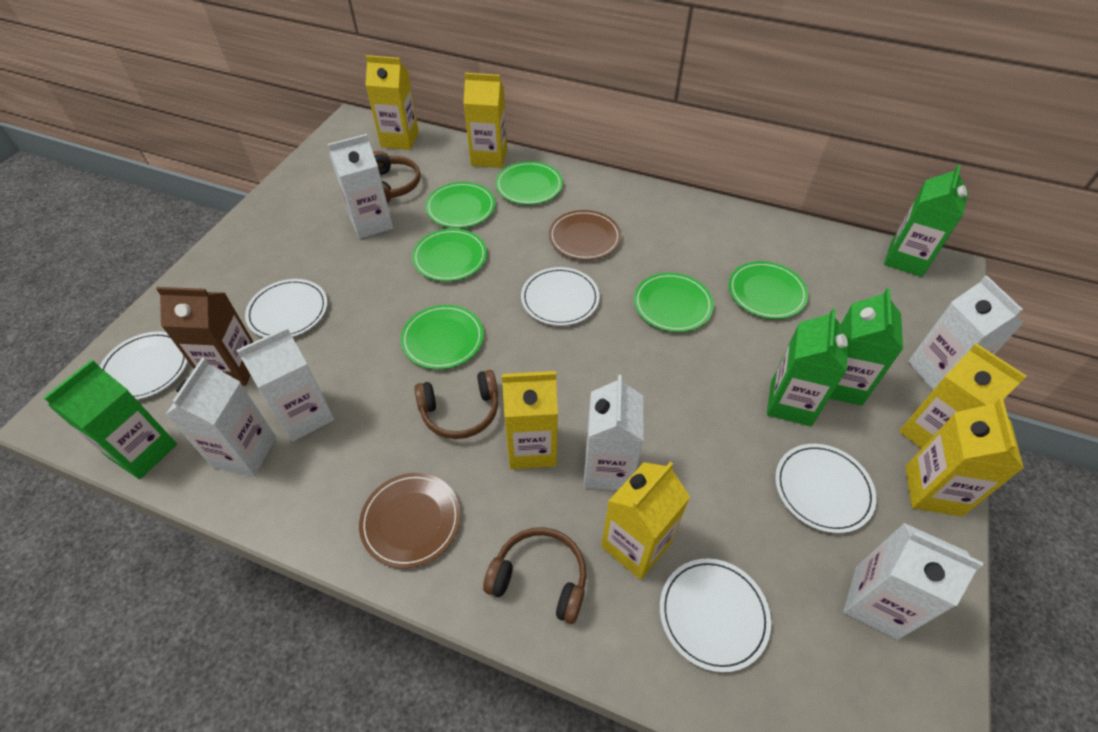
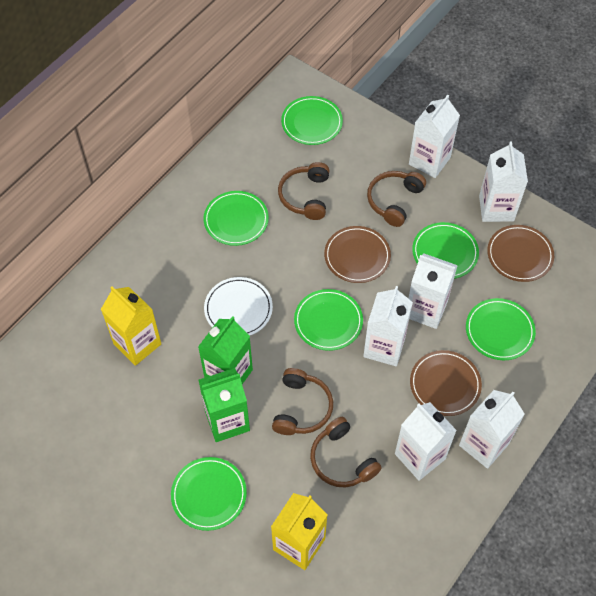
brown carton: [156,287,253,386] = 1 -> none = 0
brown headphones: [373,151,421,203] [415,370,498,439] [483,527,587,624] = 3 -> [272,368,333,435] [278,162,329,220] [310,417,382,488] [367,171,426,227] = 4
brown plate: [359,473,461,568] [549,210,621,260] = 2 -> [324,226,391,283] [410,350,482,416] [487,225,554,282] = 3
green carton: [43,359,177,479] [767,308,849,426] [829,288,903,406] [884,165,968,277] = 4 -> [198,316,253,384] [198,368,250,442] = 2
white plate: [100,331,188,400] [245,279,327,337] [521,267,600,326] [660,558,771,672] [775,444,876,533] = 5 -> [204,277,273,336] = 1
yellow carton: [365,55,419,150] [464,73,507,168] [502,371,558,469] [601,461,690,580] [899,343,1027,449] [906,398,1024,517] = 6 -> [101,286,161,366] [271,493,328,570] = 2

